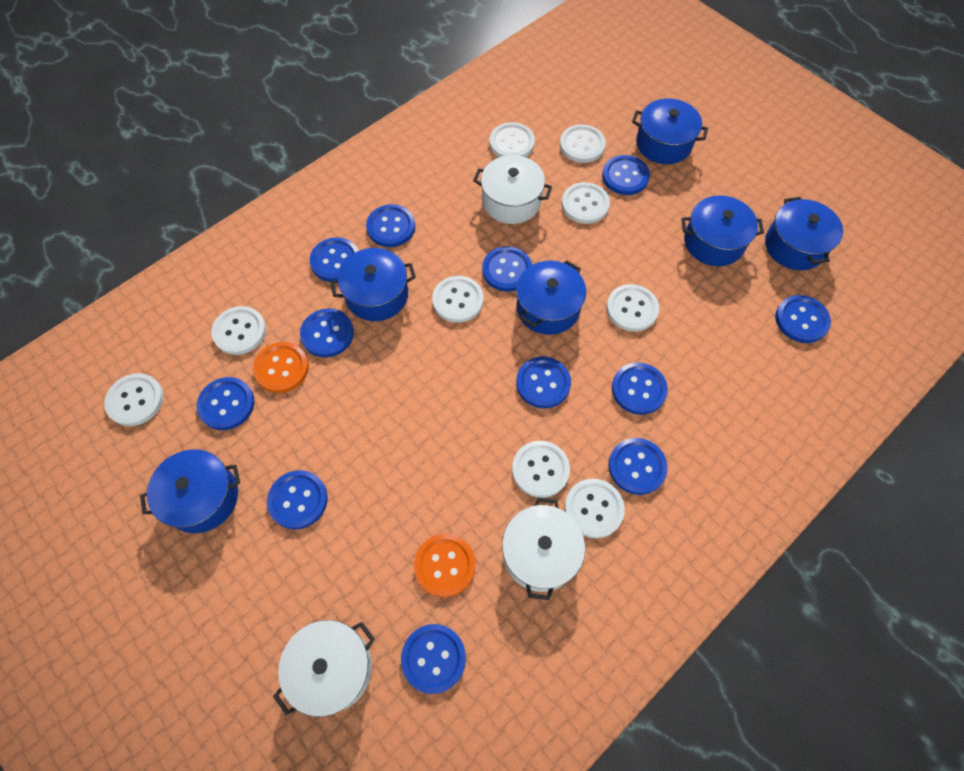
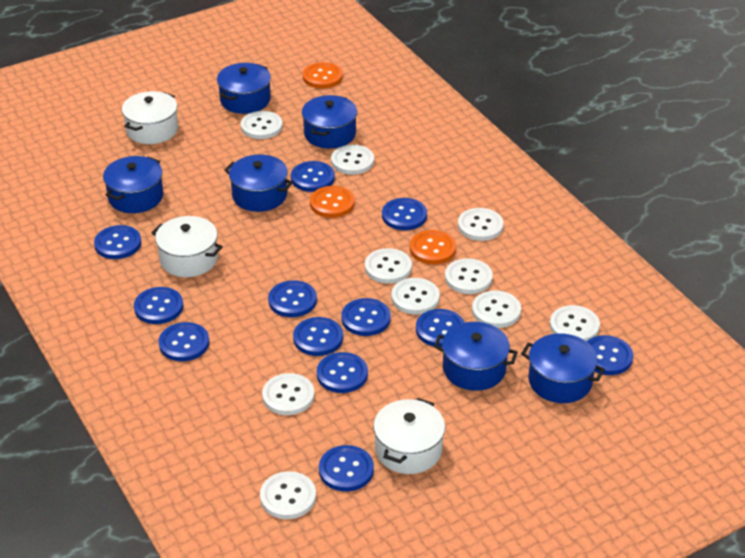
orange button: [253,342,309,393] [414,534,475,597] = 2 -> [303,62,343,89] [310,186,355,218] [410,230,456,264] = 3
white button: [104,373,164,426] [211,306,266,355] [432,276,484,323] [489,122,535,157] [512,441,570,498] [560,124,606,163] [562,182,610,224] [565,479,625,538] [606,284,659,332] = 9 -> [241,111,283,139] [260,471,316,519] [262,373,314,415] [331,145,374,175] [365,248,412,284] [391,278,440,315] [445,258,493,294] [458,208,504,241] [472,291,521,328] [550,305,600,341] = 10

